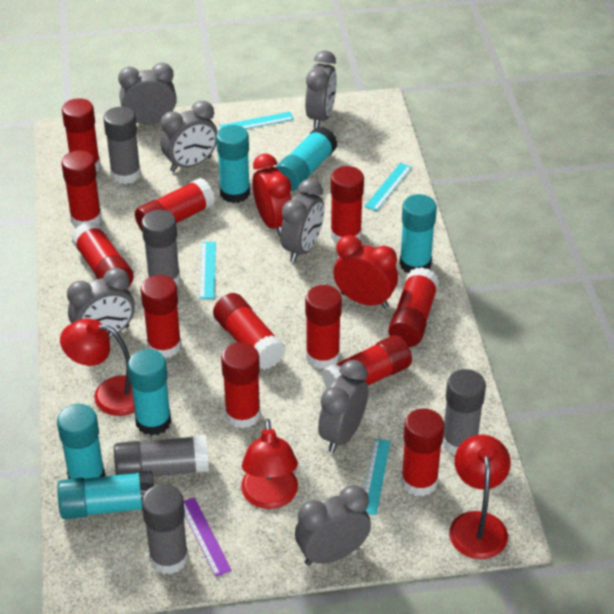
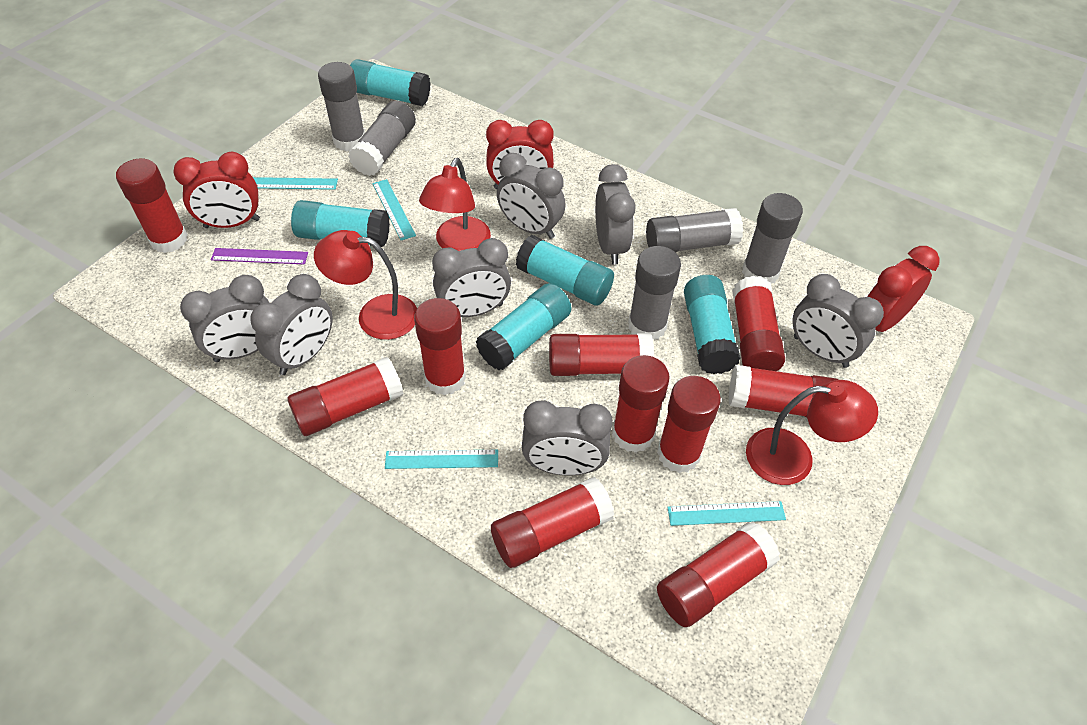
red clock: [253,154,292,237] [333,235,398,308] = 2 -> [173,152,260,228] [486,120,554,189] [867,246,940,332] = 3
red glue stick: [61,150,102,227] [62,98,101,172] [71,221,134,287] [135,178,215,231] [141,275,182,358] [213,293,285,370] [221,342,261,429] [305,285,342,369] [322,335,412,389] [330,166,364,243] [388,267,439,347] [401,408,444,496] = 12 -> [116,159,188,253] [287,357,404,436] [414,298,466,395] [491,477,614,568] [549,333,654,376] [612,355,670,453] [657,376,721,473] [657,522,780,627] [728,365,839,418] [732,276,785,371] = 10
turquoise glue stick: [57,404,105,479] [57,470,154,519] [128,349,171,436] [216,125,250,203] [276,127,338,191] [399,194,437,273] = 6 -> [291,200,390,247] [350,59,431,106] [476,283,572,370] [516,235,614,306] [684,275,741,374] = 5

